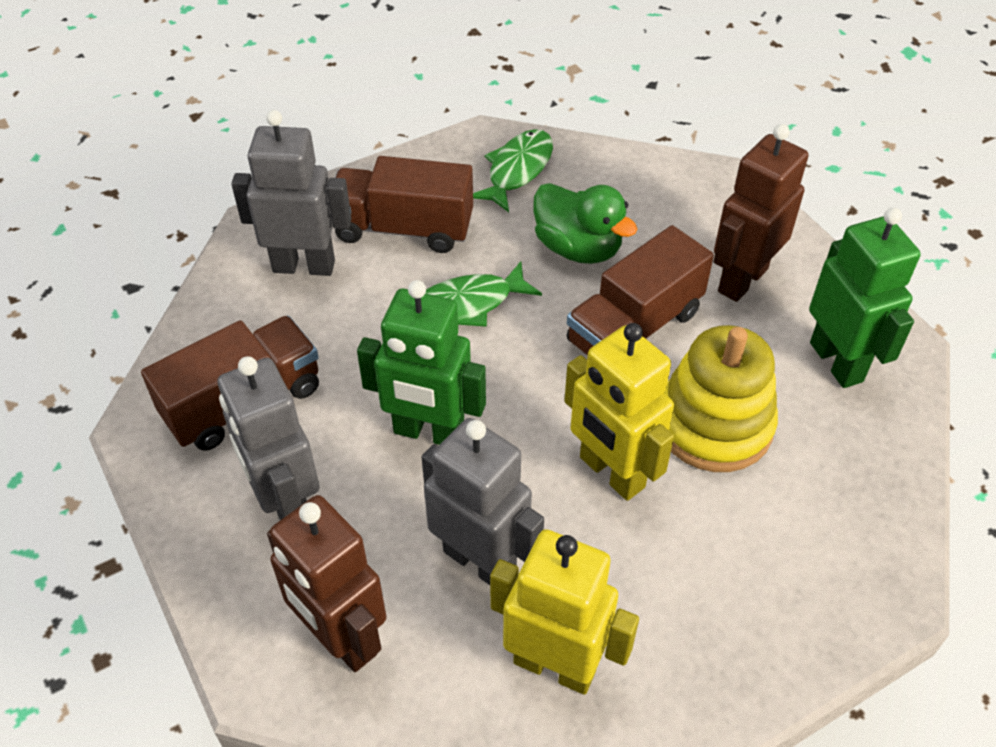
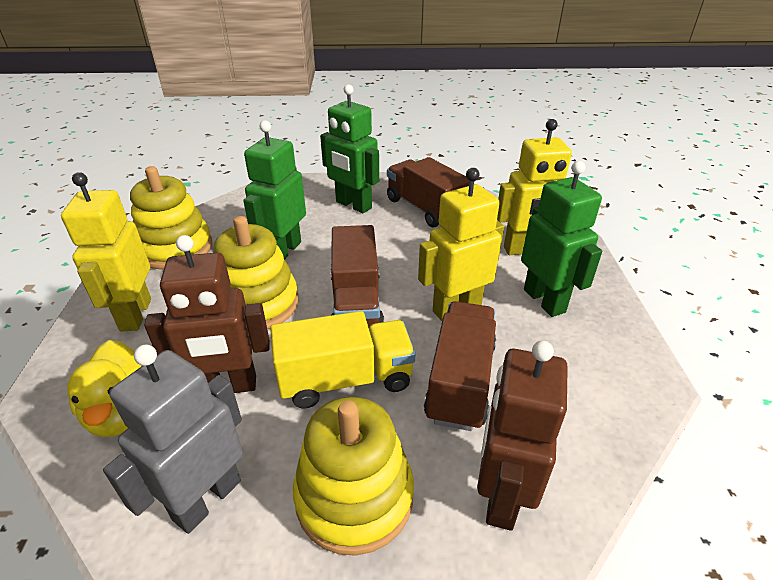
green duck: [533,183,638,264] = 1 -> none = 0
green fish: [426,261,542,327] [473,129,553,212] = 2 -> none = 0
green robot: [357,280,486,445] [809,207,921,388] = 2 -> [243,120,306,260] [320,84,379,213] [521,161,602,317] = 3
grey robot: [218,356,320,520] [231,110,352,276] [422,418,544,585] = 3 -> [103,345,243,534] = 1
yellow duck: none = 0 -> [67,340,142,437] = 1
yellow robot: [490,529,639,695] [564,323,674,501] = 2 -> [61,172,151,332] [418,168,504,321] [497,119,572,255] = 3
yellow stacking toy: [664,325,778,472] = 1 -> [130,166,212,270] [214,216,299,329] [293,397,414,556] = 3
yellow truck: none = 0 -> [270,311,416,409] = 1

